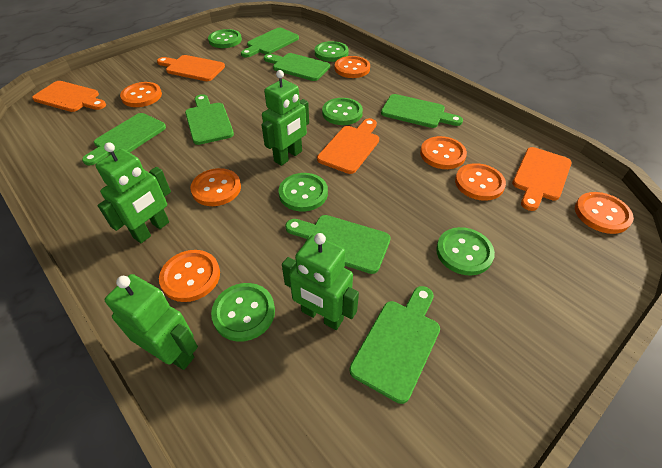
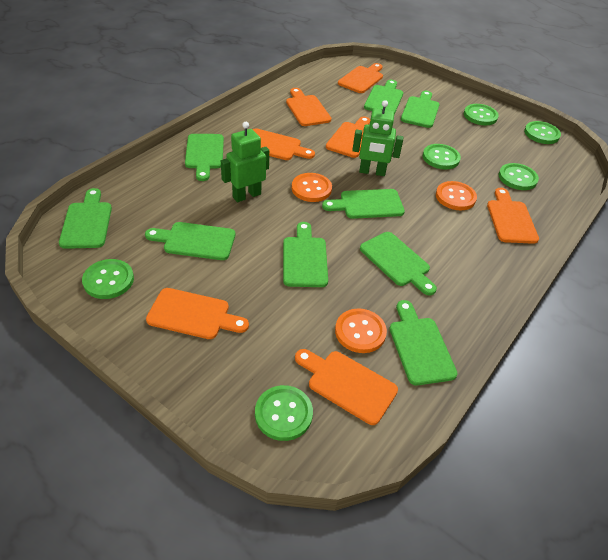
green cutting board: [82,113,166,165] [185,94,234,145] [241,28,299,58] [264,53,330,81] [285,215,391,274] [349,286,440,404] [381,94,463,128] = 7 -> [59,188,112,249] [145,222,235,260] [185,134,224,181] [283,222,328,287] [322,189,405,219] [360,232,437,295] [364,80,403,114] [389,300,458,386] [401,91,439,128] = 9
green robot: [95,142,171,243] [105,274,198,370] [261,70,309,166] [282,233,359,330] = 4 -> [221,122,269,202] [352,100,404,176] = 2
orange button: [120,82,162,107] [159,250,220,302] [190,168,241,206] [335,56,370,78] [420,136,467,169] [455,163,506,201] [575,192,634,234] = 7 -> [292,173,332,202] [335,308,387,353] [436,181,477,210] = 3
orange cutting board: [32,81,106,112] [157,55,225,81] [317,118,379,174] [512,147,572,211] = 4 -> [146,288,249,339] [253,128,315,160] [286,88,331,126] [295,349,398,425] [326,116,370,158] [338,63,383,93] [487,188,539,244] = 7

